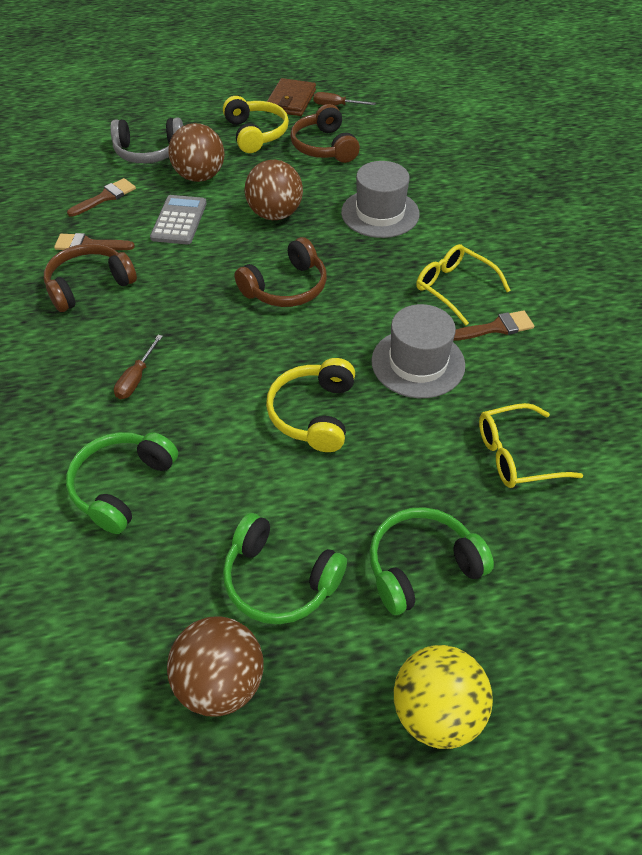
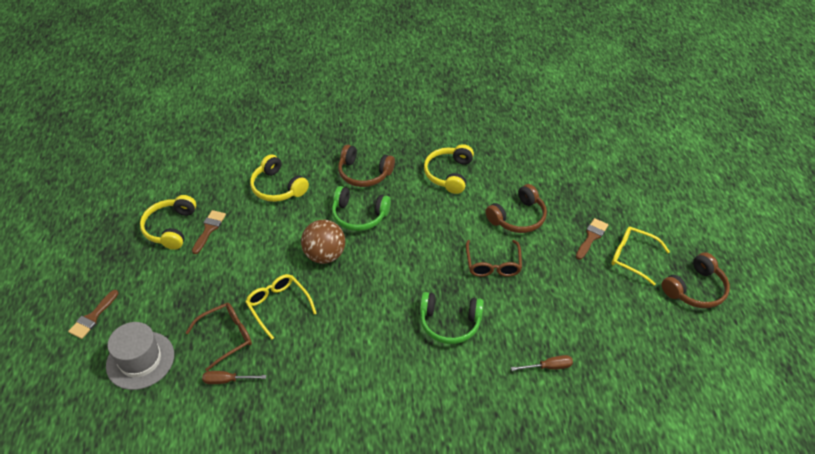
brown ball: [167,616,263,717] [168,123,224,182] [245,160,303,220] = 3 -> [301,220,345,264] = 1
brown glasses: none = 0 -> [185,303,252,371] [466,240,522,277] = 2
brown wallet: [267,78,316,116] = 1 -> none = 0
green headphones: [66,432,178,534] [223,513,347,624] [369,507,494,615] = 3 -> [332,186,391,231] [420,292,484,344] = 2
grey calculator: [150,195,207,244] = 1 -> none = 0
grey hat: [341,161,420,238] [371,304,465,398] = 2 -> [106,322,174,390] = 1
grey headphones: [110,117,183,163] = 1 -> none = 0
yellow ball: [394,645,493,749] = 1 -> none = 0
yellow headphones: [223,96,289,153] [266,358,355,452] = 2 -> [140,195,196,250] [250,154,309,202] [424,144,474,194] = 3

